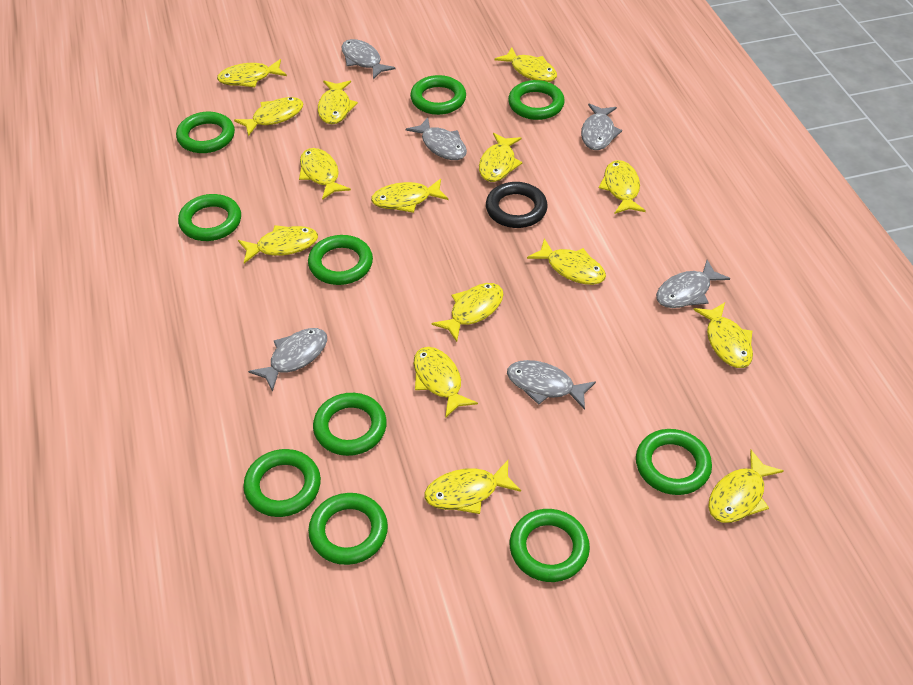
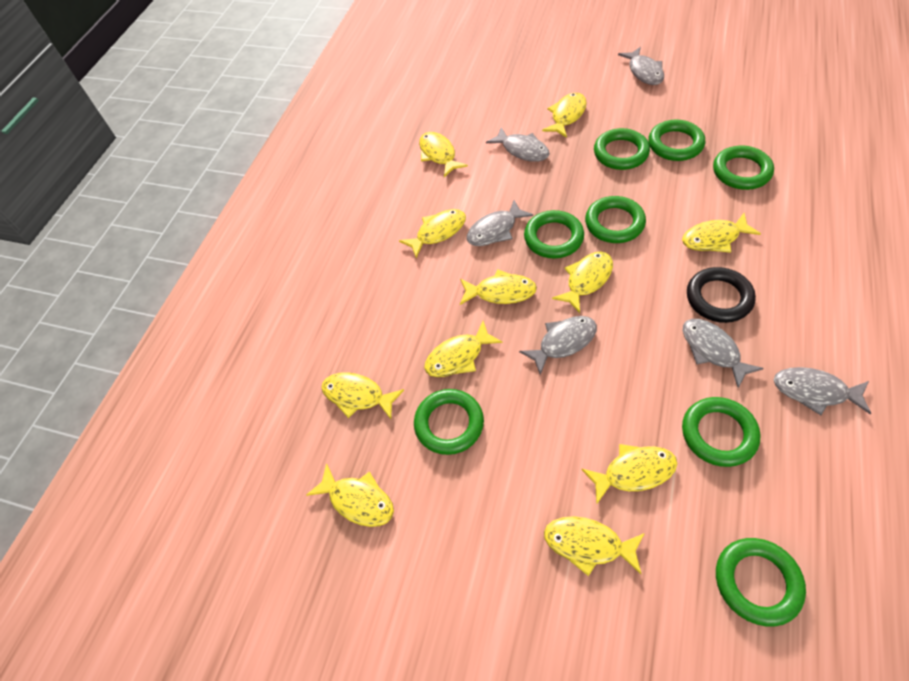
green ring: [176,112,235,153] [178,194,241,241] [243,449,321,517] [308,235,373,285] [308,493,388,565] [313,393,387,456] [410,75,466,115] [508,80,565,120] [510,509,590,582] [636,429,712,495] = 10 -> [414,389,484,455] [524,210,584,259] [585,196,646,243] [594,128,650,170] [648,120,705,161] [682,397,761,467] [713,146,774,190] [716,538,806,627] = 8
yellow fish: [217,59,287,87] [234,97,303,136] [238,225,318,263] [299,148,351,200] [318,81,358,124] [371,178,448,213] [413,347,478,418] [424,460,521,514] [431,283,504,342] [479,133,522,182] [494,47,557,82] [527,238,606,285] [599,160,646,214] [693,302,753,368] [708,450,783,523] = 15 -> [306,463,394,527] [321,373,404,419] [399,209,466,258] [419,132,468,177] [424,321,503,377] [460,269,537,305] [542,93,587,138] [544,516,645,576] [552,252,613,313] [581,444,678,504] [682,213,761,253] = 11

